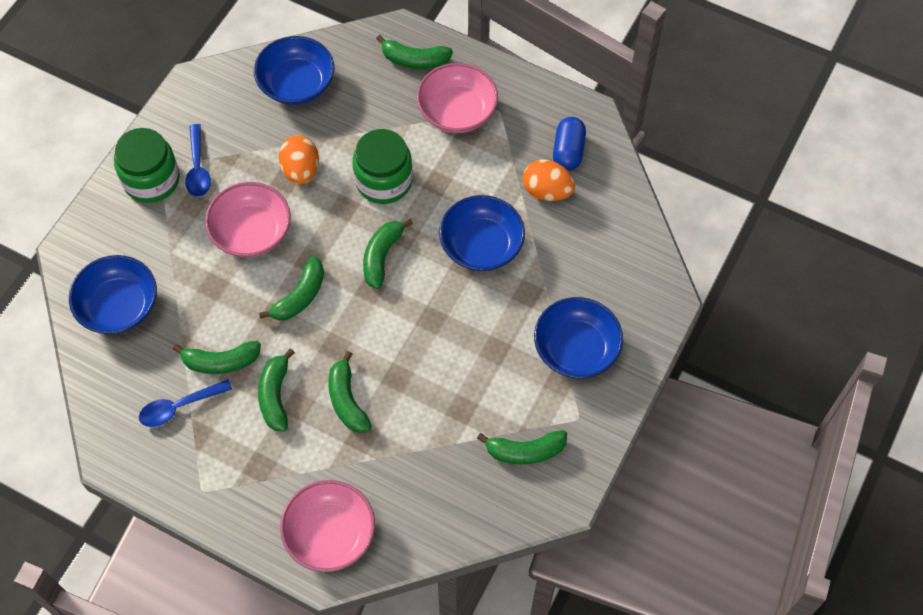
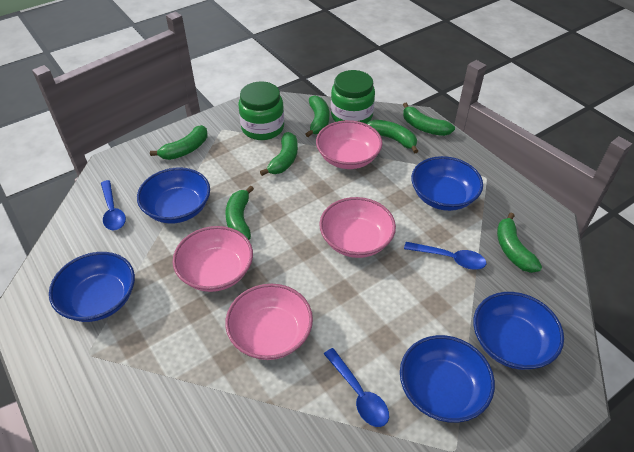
blue bowl: [69,255,157,334] [254,36,334,105] [439,195,525,271] [534,297,623,378] = 4 -> [49,252,135,322] [137,168,210,224] [400,335,495,423] [411,156,483,211] [473,292,564,370] = 5
blue capsule: [553,117,586,171] = 1 -> none = 0
blue spoon: [139,379,232,427] [185,124,211,197] = 2 -> [101,180,126,230] [324,348,389,427] [404,242,486,270] = 3
orange egg: [279,135,319,185] [523,159,575,201] = 2 -> none = 0
pink bowl: [205,182,291,257] [280,480,375,572] [417,63,498,133] = 3 -> [173,226,253,292] [225,284,313,360] [316,120,383,169] [319,197,396,258] = 4

